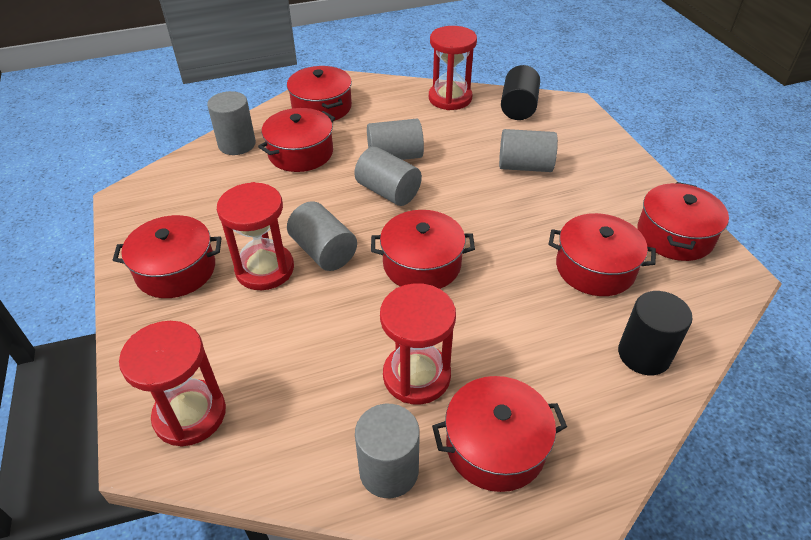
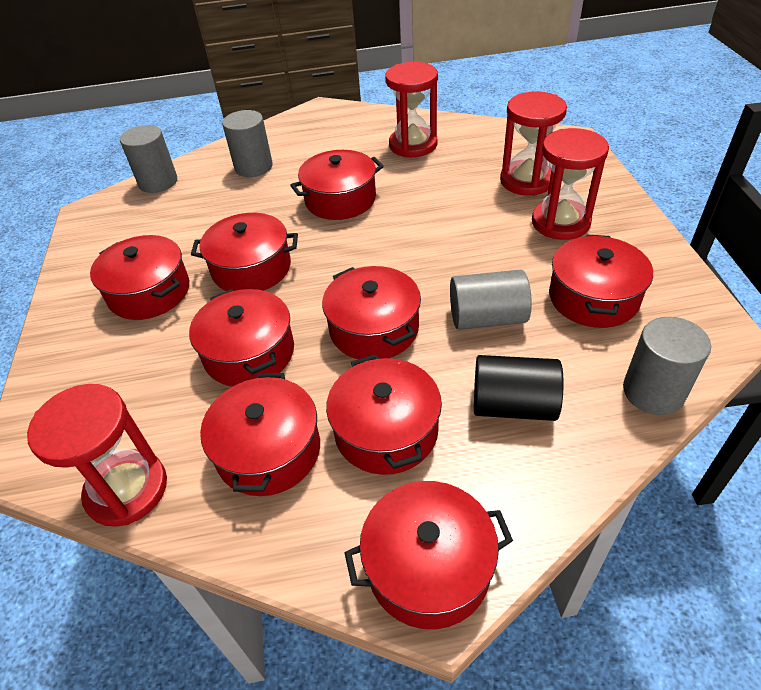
black cylinder: [501,65,540,120] [618,291,693,375] = 2 -> [474,355,564,421] = 1
grey cylinder: [207,91,256,155] [287,201,357,271] [354,147,422,206] [355,404,420,498] [367,119,424,160] [499,129,558,172] = 6 -> [120,125,177,193] [222,110,273,177] [450,270,532,330] [623,317,711,415] = 4
red pot: [113,215,222,298] [258,108,335,172] [287,66,352,121] [371,210,475,289] [432,376,567,492] [549,213,656,296] [637,182,729,261] = 7 -> [90,235,189,320] [189,289,294,387] [191,213,298,291] [200,373,320,496] [290,150,384,220] [322,266,421,359] [326,354,442,475] [344,481,513,629] [549,234,653,328] = 9

